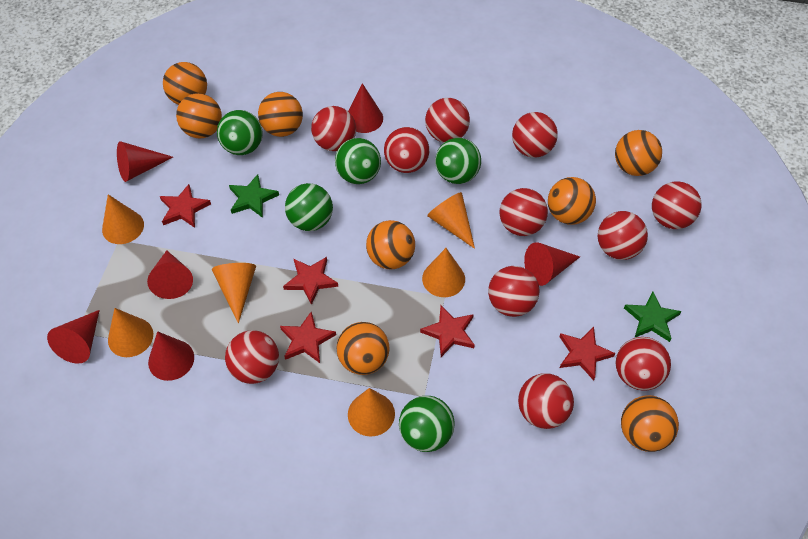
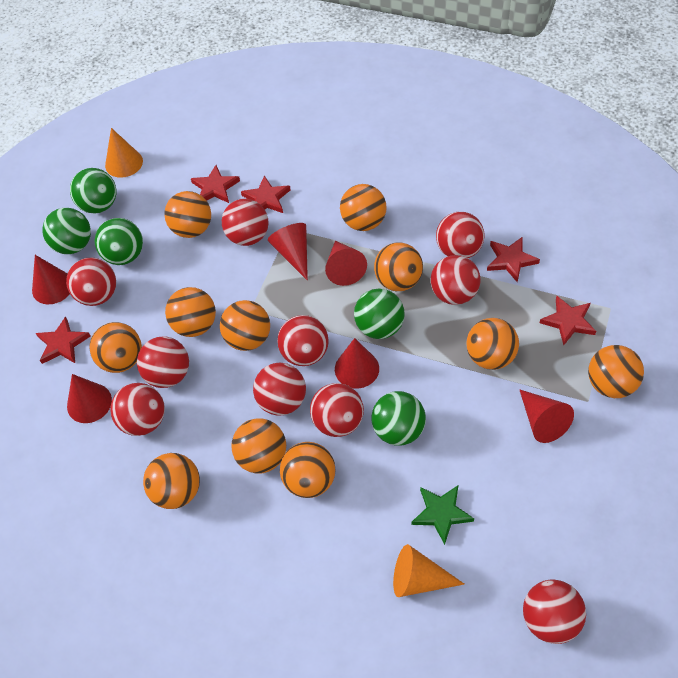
green star: [229,174,279,218] [624,292,681,342] = 2 -> [411,486,474,545] = 1
orange ball: [163,62,207,105] [176,93,222,139] [258,92,303,137] [336,322,390,375] [366,220,415,269] [548,177,596,225] [615,130,662,176] [621,395,679,452] = 8 -> [89,322,142,373] [143,453,200,509] [164,191,211,238] [165,287,216,337] [220,300,270,351] [231,418,286,473] [280,442,336,498] [340,184,387,231] [374,242,423,291] [467,318,519,370] [588,345,644,398] = 11
orange cone: [102,194,144,244] [108,308,153,357] [212,263,256,324] [348,388,395,437] [422,248,465,297] [427,192,475,249] = 6 -> [105,128,143,178] [393,544,465,597] = 2
red ball: [225,330,279,384] [311,106,356,151] [384,127,429,173] [425,98,470,143] [488,266,539,317] [500,188,548,236] [512,112,558,158] [518,373,574,429] [597,211,648,260] [616,337,671,391] [652,181,701,229] = 11 -> [66,257,116,306] [110,383,165,436] [137,336,189,388] [222,199,269,246] [253,363,306,416] [277,315,329,366] [310,383,364,437] [430,255,481,305] [436,212,484,258] [523,580,586,644] = 10

